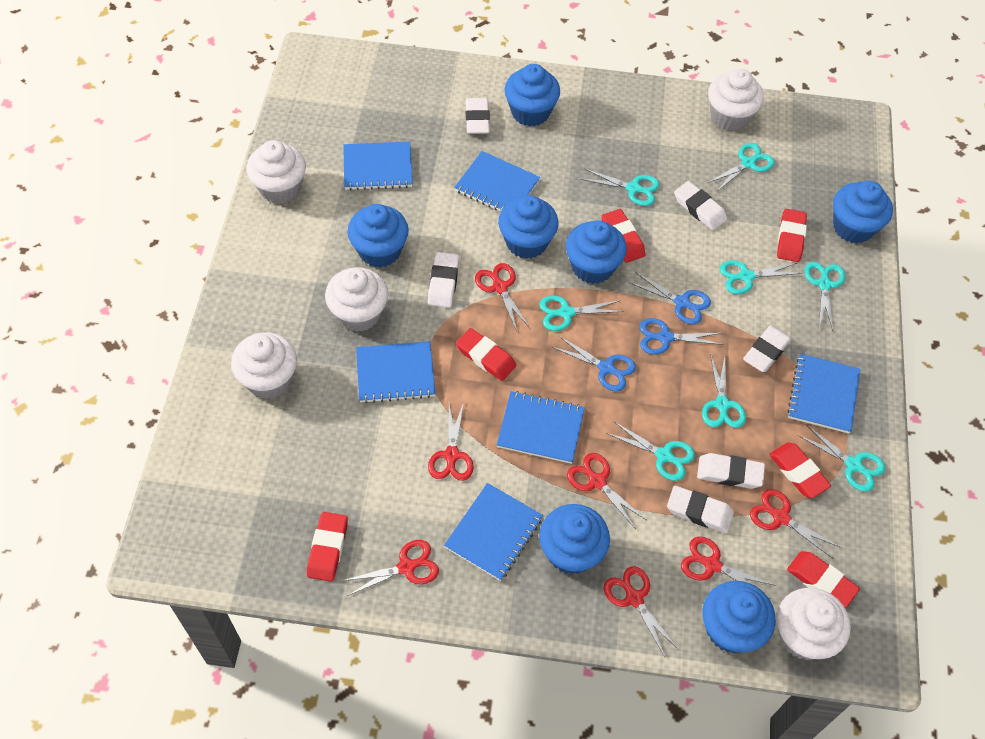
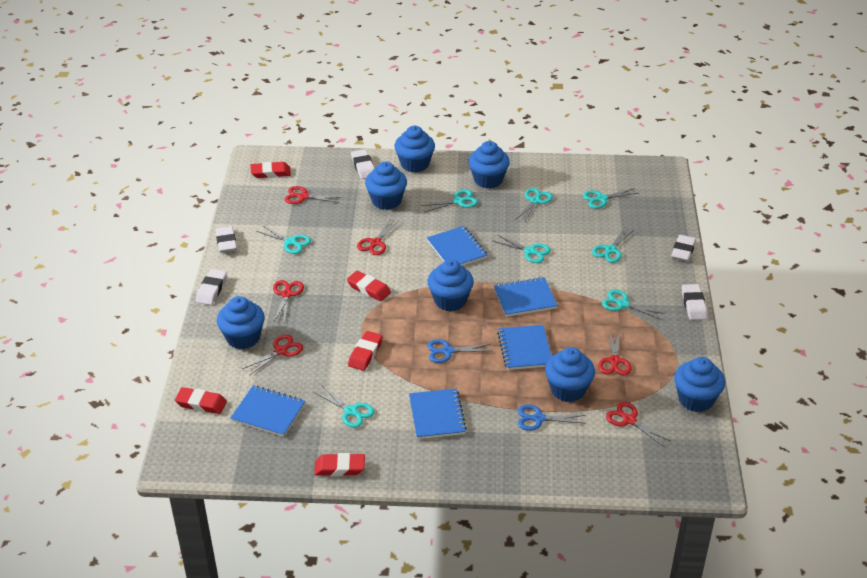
blue notebook: [343,142,413,190] [356,341,436,403] [444,483,543,581] [454,151,540,212] [497,391,585,464] [787,354,860,433] = 6 -> [230,385,305,437] [409,389,467,439] [427,226,487,266] [493,277,558,317] [498,325,552,370] = 5
blue scissors: [552,336,636,391] [629,272,711,324] [639,318,724,355] = 3 -> [427,339,492,363] [518,404,586,431] = 2
red eraser: [307,512,348,582] [456,328,516,381] [601,209,645,263] [769,443,831,498] [777,209,807,262] [787,551,860,608] = 6 -> [175,387,227,414] [251,162,291,178] [314,453,365,476] [347,271,391,301] [348,331,383,371] = 5
red scissors: [342,540,439,596] [428,402,474,481] [475,263,530,331] [567,453,646,528] [604,566,679,657] [681,537,776,599] [750,489,841,559] = 7 -> [242,334,303,375] [273,280,304,321] [285,186,342,204] [357,218,399,255] [598,331,632,375] [606,402,671,447] = 6
white cupcake: [231,332,297,399] [247,140,306,204] [325,267,388,332] [708,69,764,131] [777,587,851,660] = 5 -> none = 0
white eraser: [428,252,459,308] [466,98,490,134] [667,486,734,533] [674,181,727,230] [697,453,765,489] [743,325,792,372] = 6 -> [196,269,227,305] [216,226,237,253] [351,149,375,179] [671,235,696,262] [682,284,707,320] = 5

